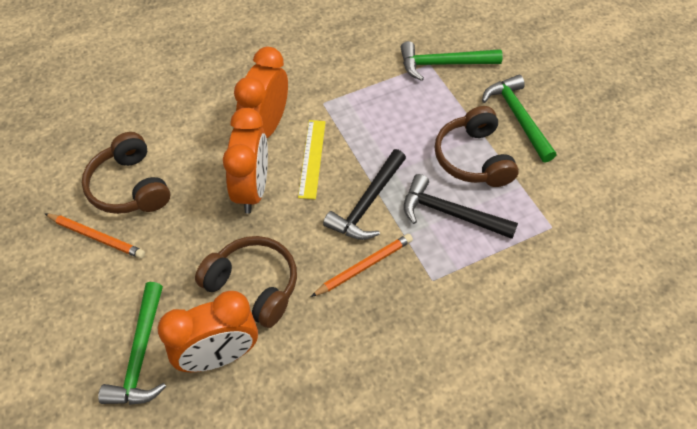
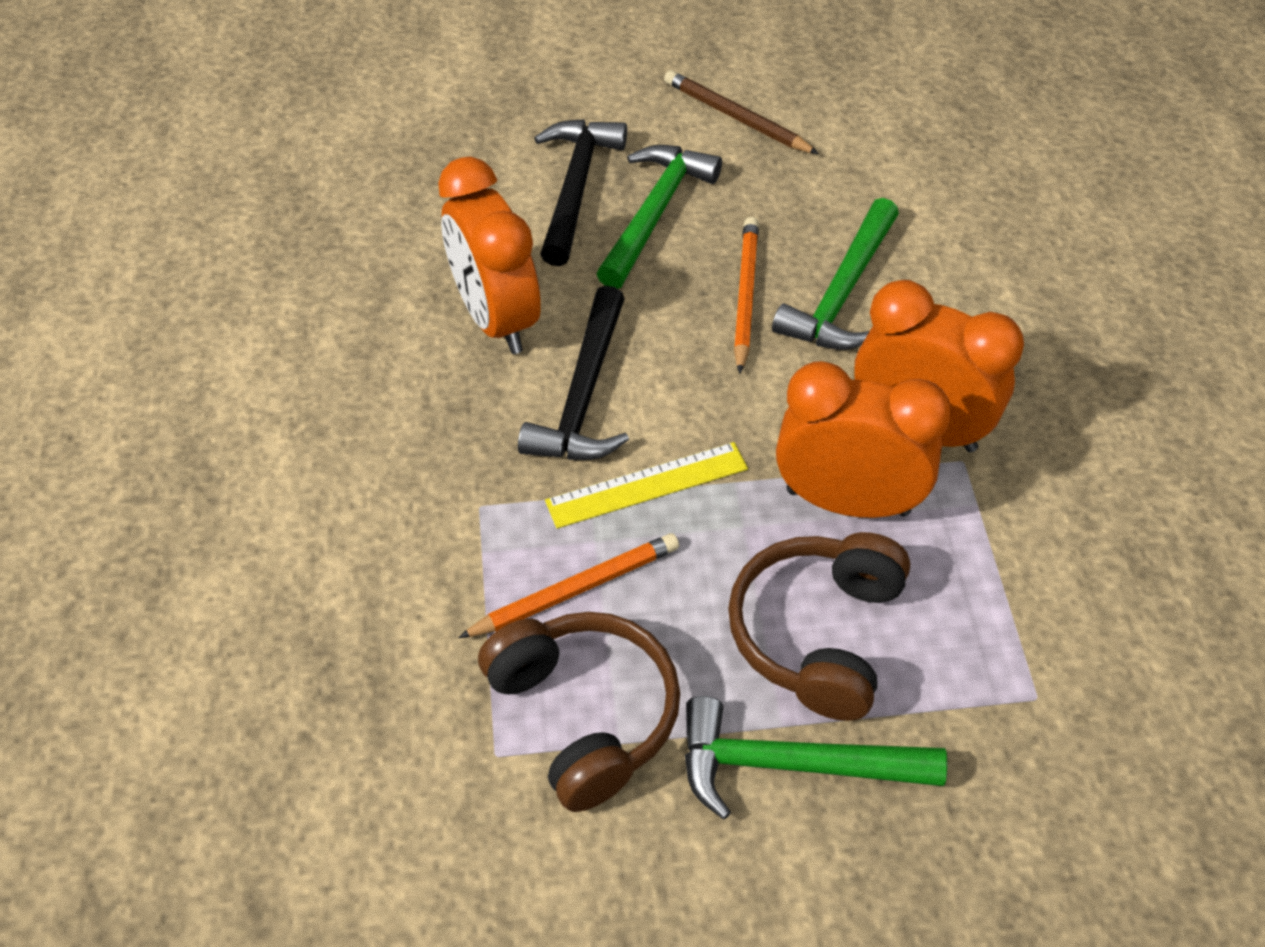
brown headphones: [82,132,170,214] [195,236,297,328] [435,106,519,187] = 3 -> [478,612,681,812] [728,532,910,721] = 2
brown pencil: none = 0 -> [664,70,819,154] = 1

